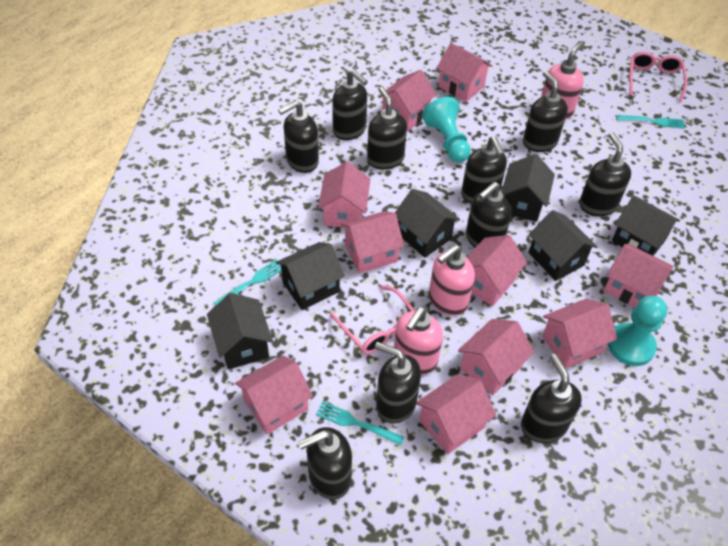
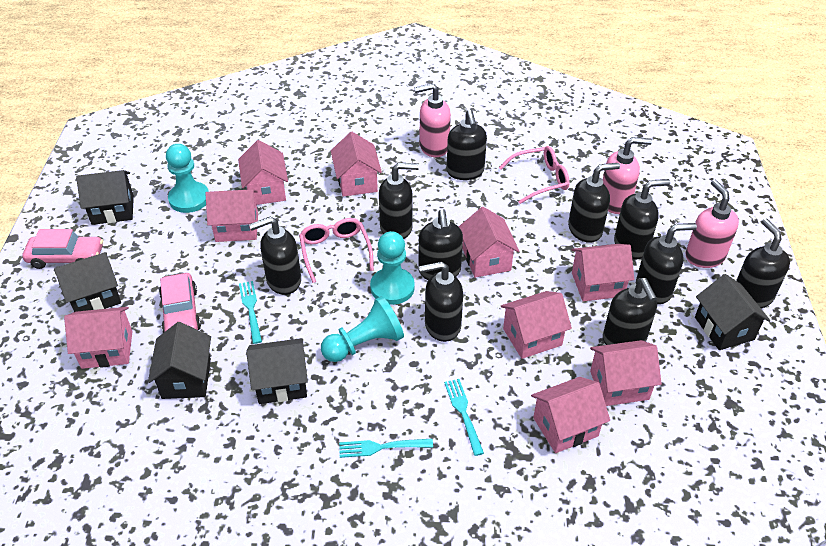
black house: [207,293,273,370] [276,242,345,310] [395,189,460,258] [501,154,555,222] [528,210,598,281] [612,195,680,256] = 6 -> [54,252,121,312] [76,170,134,225] [148,322,211,399] [246,338,308,404] [695,274,770,350] = 5
pink car: none = 0 -> [22,229,103,269] [159,273,201,333] = 2
pink house: [235,355,313,435] [318,161,370,228] [341,211,404,273] [378,70,437,132] [416,374,496,454] [436,43,492,102] [458,319,534,395] [466,235,527,306] [542,299,617,369] [604,243,673,307] = 10 -> [64,307,132,369] [205,189,258,242] [238,140,288,205] [331,132,382,197] [459,207,519,278] [501,291,572,359] [531,377,610,453] [572,244,634,301] [590,340,662,406] = 9
turquoise pawn: [422,97,471,163] [608,296,667,366] = 2 -> [166,144,209,213] [321,296,404,362] [370,231,415,305] = 3

